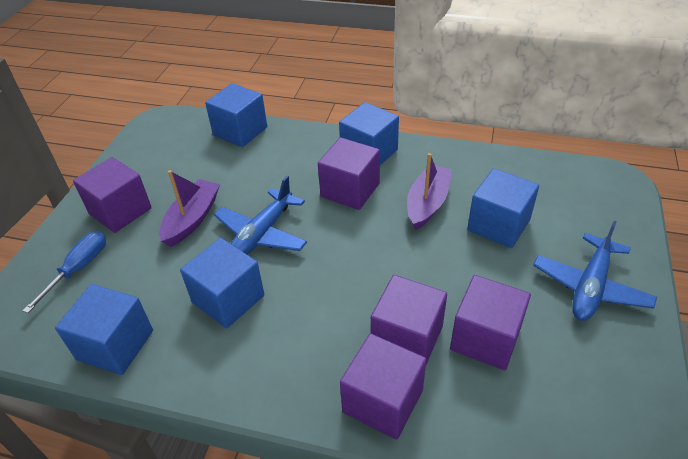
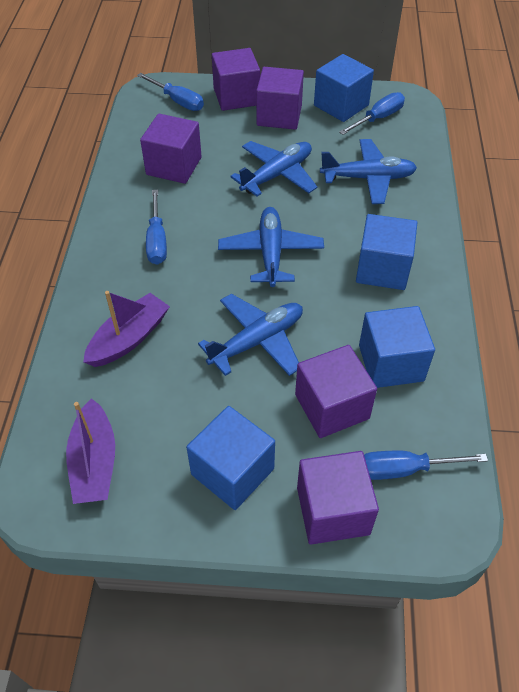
blue cube: [55,284,153,375] [180,238,264,328] [205,83,267,147] [339,102,399,165] [467,168,539,248] = 5 -> [186,406,275,510] [314,54,374,122] [356,214,417,290] [359,306,435,388] = 4
blue plane: [214,176,307,255] [533,221,657,321] = 2 -> [198,294,303,376] [218,207,324,287] [230,141,317,197] [320,139,417,204] = 4
blue screwdriver: [23,231,106,313] = 1 -> [137,73,204,111] [146,190,167,265] [339,92,405,135] [364,450,488,480] = 4

